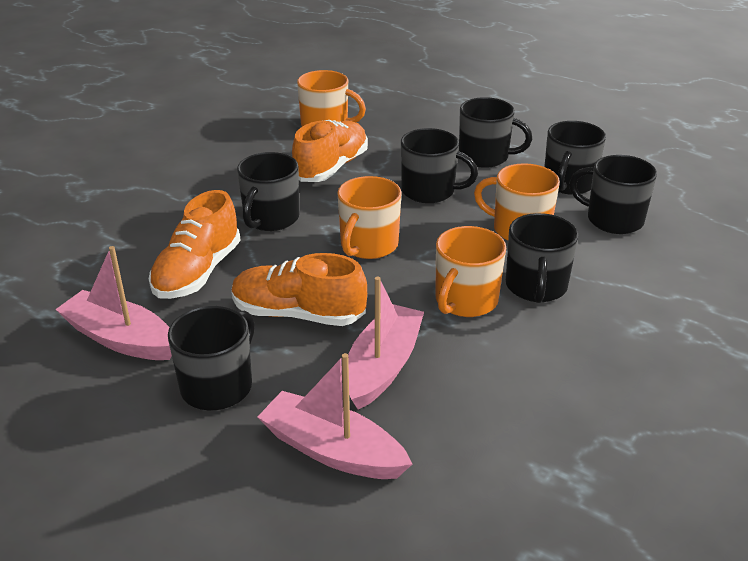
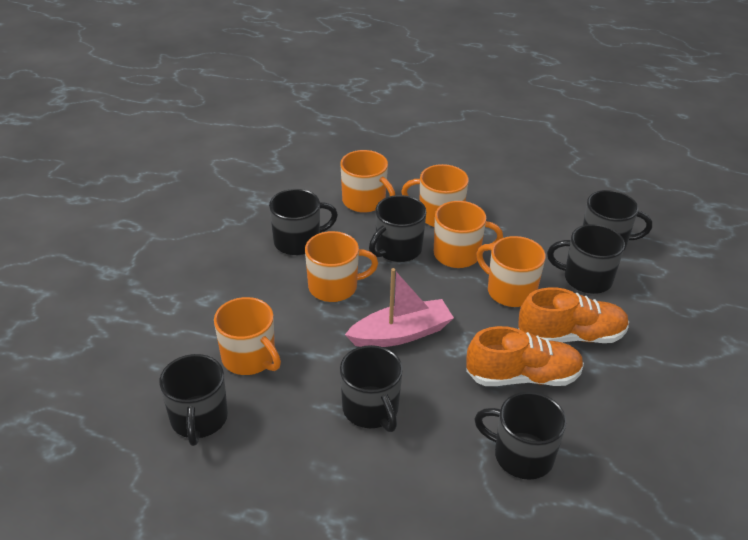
orange mug: [297,70,366,127] [337,176,402,259] [435,226,506,317] [474,163,560,241] = 4 -> [214,297,281,375] [305,231,378,302] [340,150,395,213] [401,164,469,227] [434,201,503,268] [476,236,545,307] = 6
orange shoe: [149,190,241,299] [231,253,367,326] [292,120,368,182] = 3 -> [466,326,584,386] [518,287,629,343] = 2
pink boat: [55,246,172,360] [258,353,412,479] [348,276,424,409] = 3 -> [345,268,454,347] = 1

